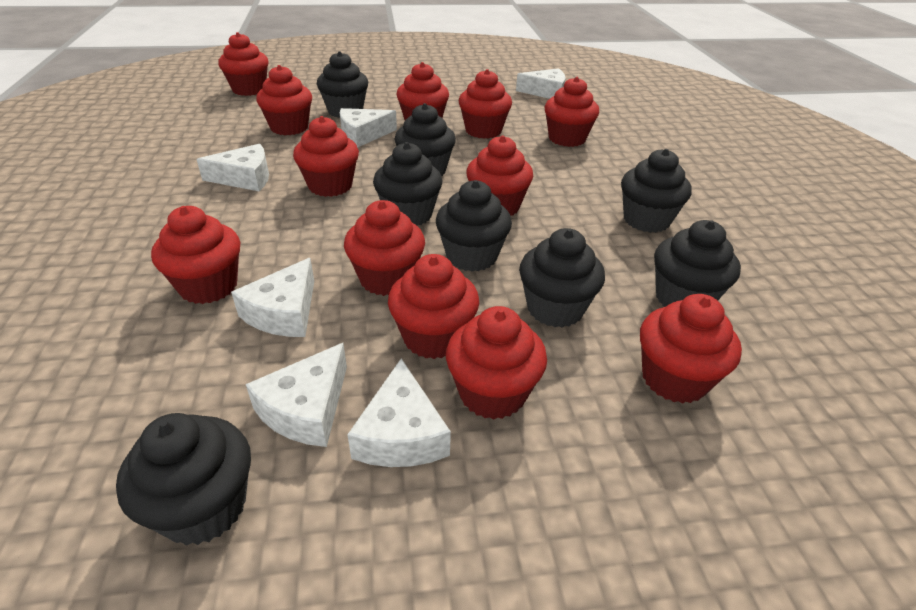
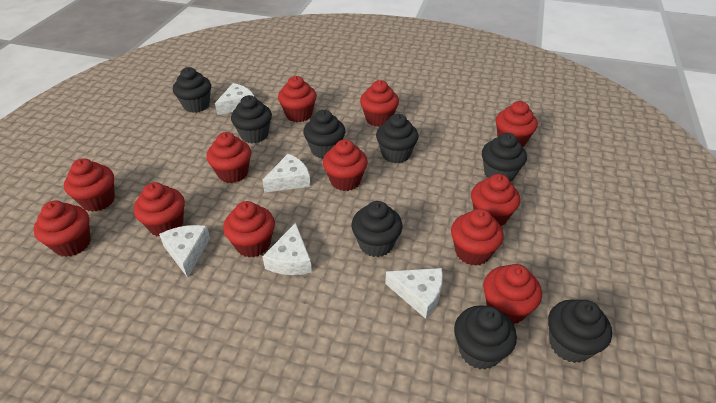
white cheese: [196,144,269,191] [231,258,314,337] [246,343,347,447] [340,108,397,148] [347,359,451,467] [516,68,566,99] = 6 -> [159,225,210,278] [215,83,254,115] [262,154,311,192] [263,223,312,275] [385,268,443,319] = 5

